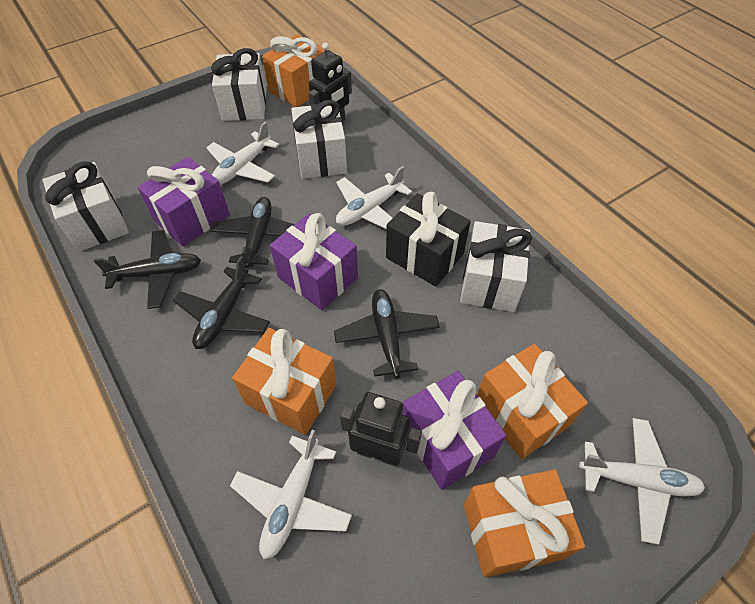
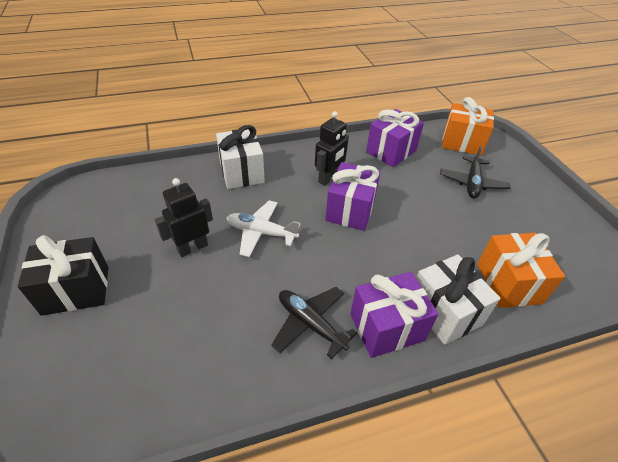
black plane: [94,230,201,309] [173,256,270,349] [211,197,295,268] [334,289,440,379] = 4 -> [272,287,357,359] [440,145,510,199] = 2
orange gift: [232,328,337,435] [262,35,325,107] [464,470,585,578] [477,344,588,459] = 4 -> [442,97,494,155] [477,233,565,308] = 2
white gift: [43,161,129,252] [211,48,266,121] [291,100,347,179] [460,221,532,312] = 4 -> [216,125,265,189] [416,254,501,345] = 2
white plane: [206,121,279,184] [230,430,352,559] [336,166,412,229] [579,418,705,545] = 4 -> [227,200,300,257] = 1

